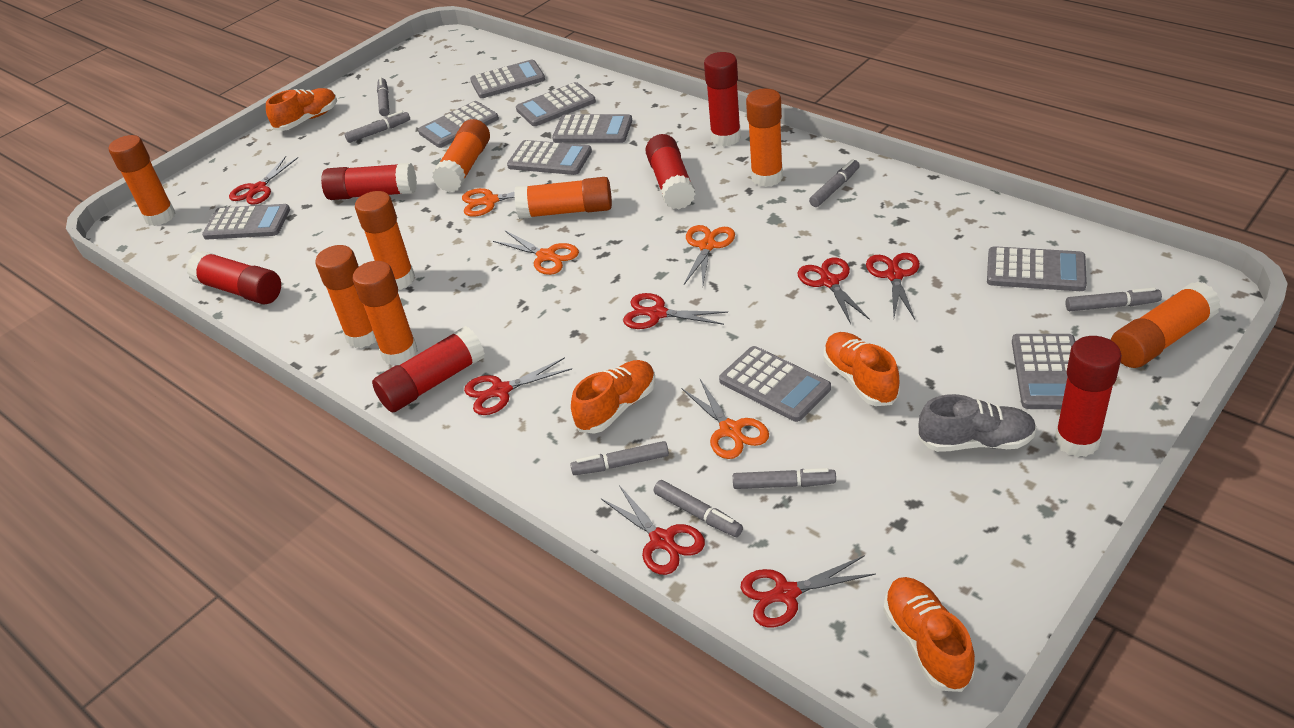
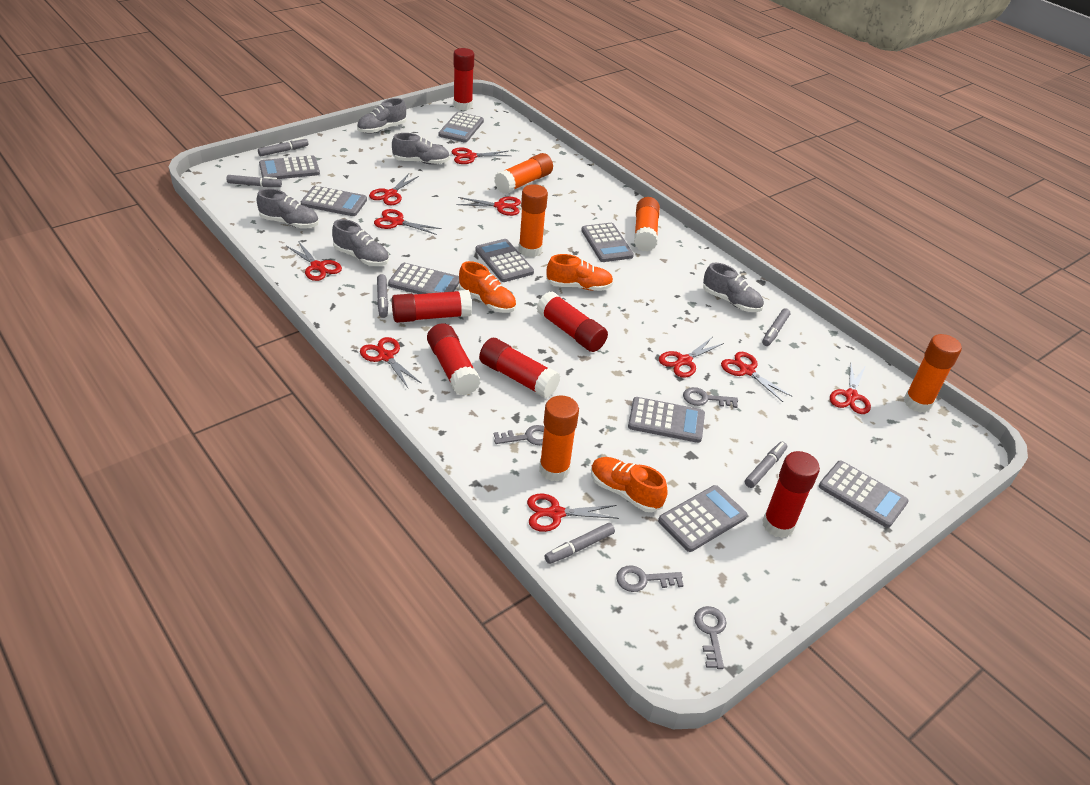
grey key: none = 0 -> [494,425,544,445] [616,565,684,592] [683,387,738,408] [694,606,727,669] = 4
grey marker: [344,111,410,143] [377,77,389,116] [570,441,669,475] [654,480,743,537] [733,468,836,489] [809,159,860,207] [1066,287,1162,311] = 7 -> [226,175,282,187] [258,138,309,156] [377,274,388,318] [545,523,615,564] [745,442,787,488] [762,308,790,346] = 6
grey shoe: [919,394,1037,452] = 1 -> [256,189,319,228] [332,219,389,266] [357,98,406,134] [392,133,450,165] [703,263,764,312] = 5
orange glue stick: [109,135,176,226] [315,245,376,348] [353,261,418,365] [355,191,415,290] [432,119,490,192] [514,177,612,219] [746,88,783,187] [1111,281,1221,368] = 8 -> [494,153,553,194] [518,184,548,257] [539,395,579,482] [634,197,660,252] [904,334,962,413] = 5
orange scissors: [462,183,548,216] [493,231,579,275] [681,379,769,459] [684,225,735,285] = 4 -> none = 0
orange shoe: [266,88,337,131] [571,360,655,433] [824,332,900,406] [884,577,975,692] = 4 -> [459,261,516,313] [546,254,613,291] [591,457,668,512] = 3
red scissors: [229,156,298,205] [464,357,572,415] [601,485,705,575] [623,293,728,329] [740,555,876,627] [797,258,870,324] [866,253,920,319] = 7 -> [286,241,342,281] [360,337,422,388] [369,174,419,205] [374,209,442,235] [451,147,511,164] [457,197,521,216] [527,493,619,532] [659,337,724,378] [721,352,793,402] [830,364,871,414] = 10

